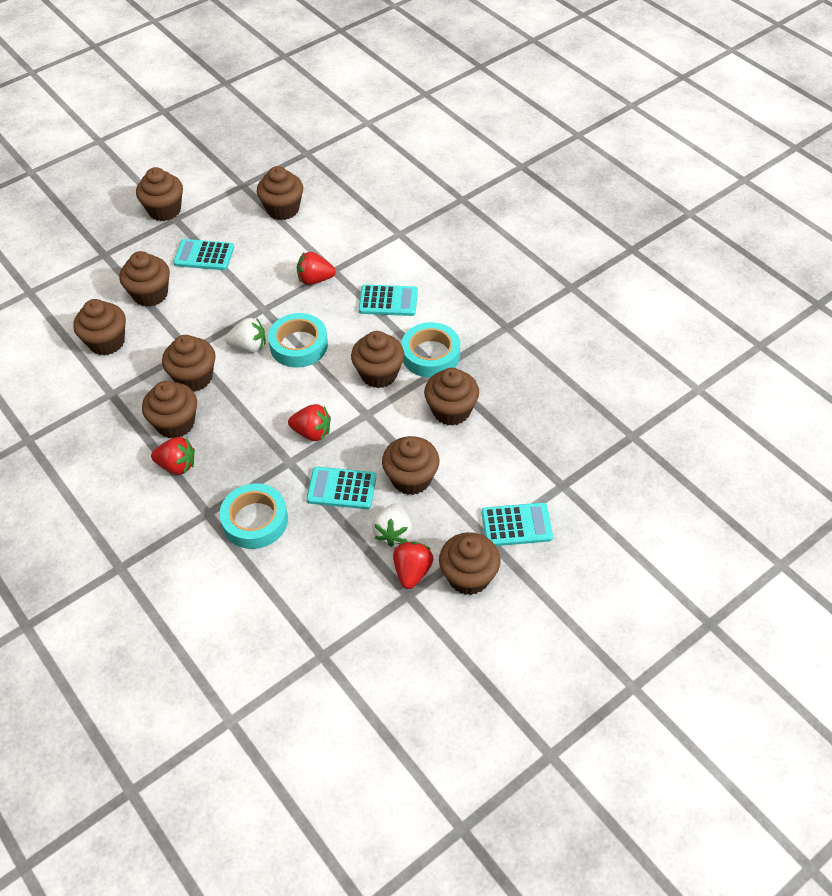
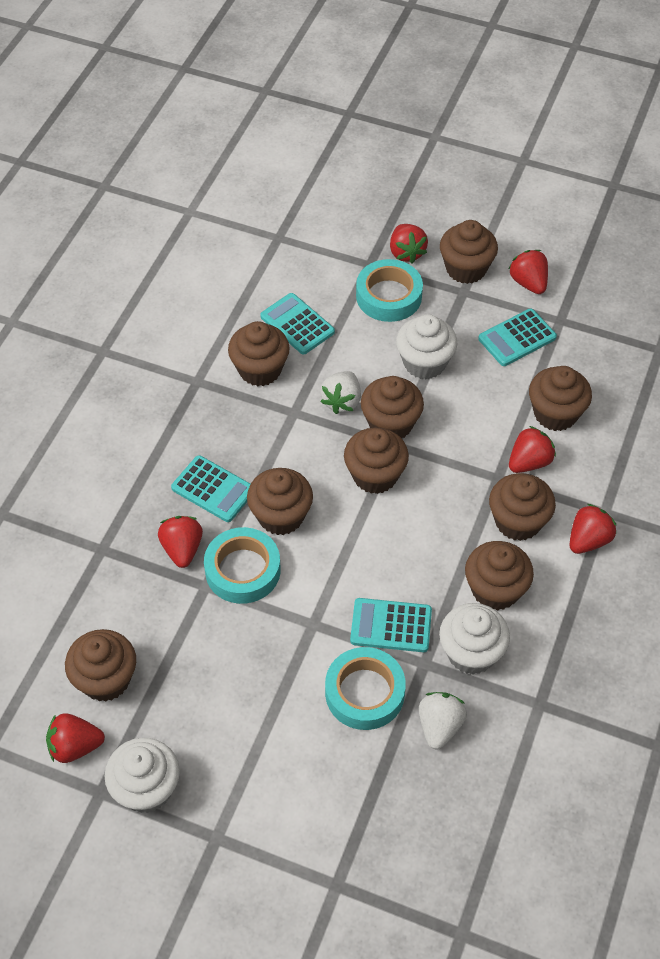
brown cupcake: [73,299,126,356] [120,251,170,307] [136,167,183,221] [142,381,197,438] [162,335,216,392] [257,166,303,220] [351,331,404,388] [382,436,439,495] [424,368,479,426] [439,532,500,595] = 10 -> [65,629,136,702] [228,321,290,386] [247,468,313,535] [344,428,409,494] [361,376,424,438] [440,220,498,284] [465,541,534,610] [489,473,556,541] [529,366,592,431] = 9
red strawberry: [151,437,195,475] [288,404,331,441] [297,252,336,285] [393,542,434,589] = 4 -> [46,713,105,763] [158,516,203,568] [390,224,428,263] [509,250,548,294] [509,426,556,473] [570,504,617,554] = 6
white cupcake: none = 0 -> [104,738,180,813] [396,314,457,379] [439,603,510,674] = 3

